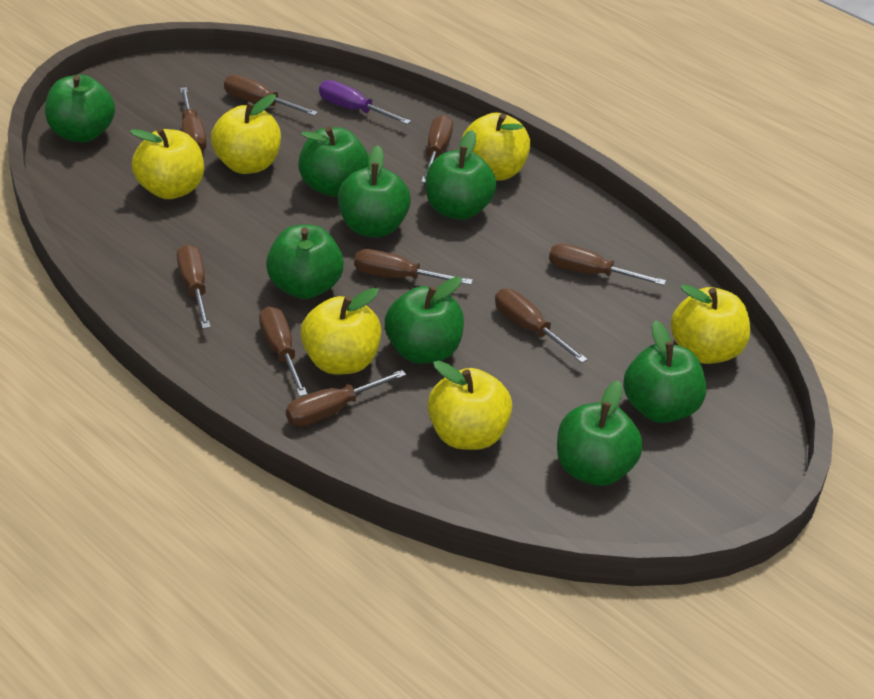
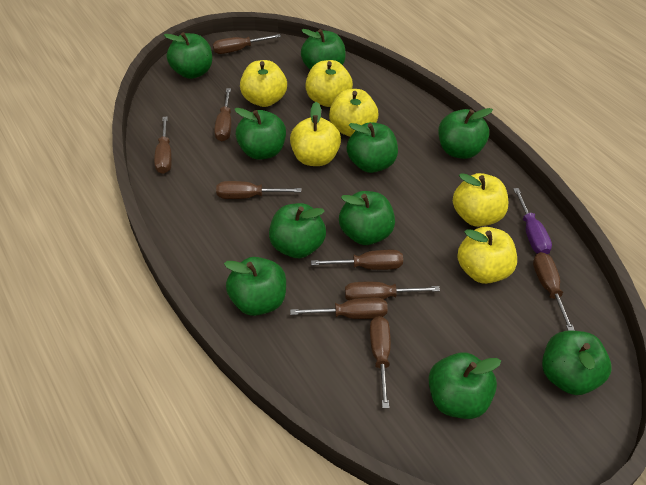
green apple: [45,75,115,142] [266,225,344,299] [298,126,369,197] [338,145,411,237] [385,277,464,364] [426,130,497,220] [557,380,643,486] [623,320,706,423] = 8 -> [164,32,212,79] [224,257,286,316] [234,108,286,159] [269,203,326,258] [301,29,346,70] [339,191,395,245] [347,122,398,173] [429,352,501,419] [438,108,493,159] [542,331,611,395] = 10

